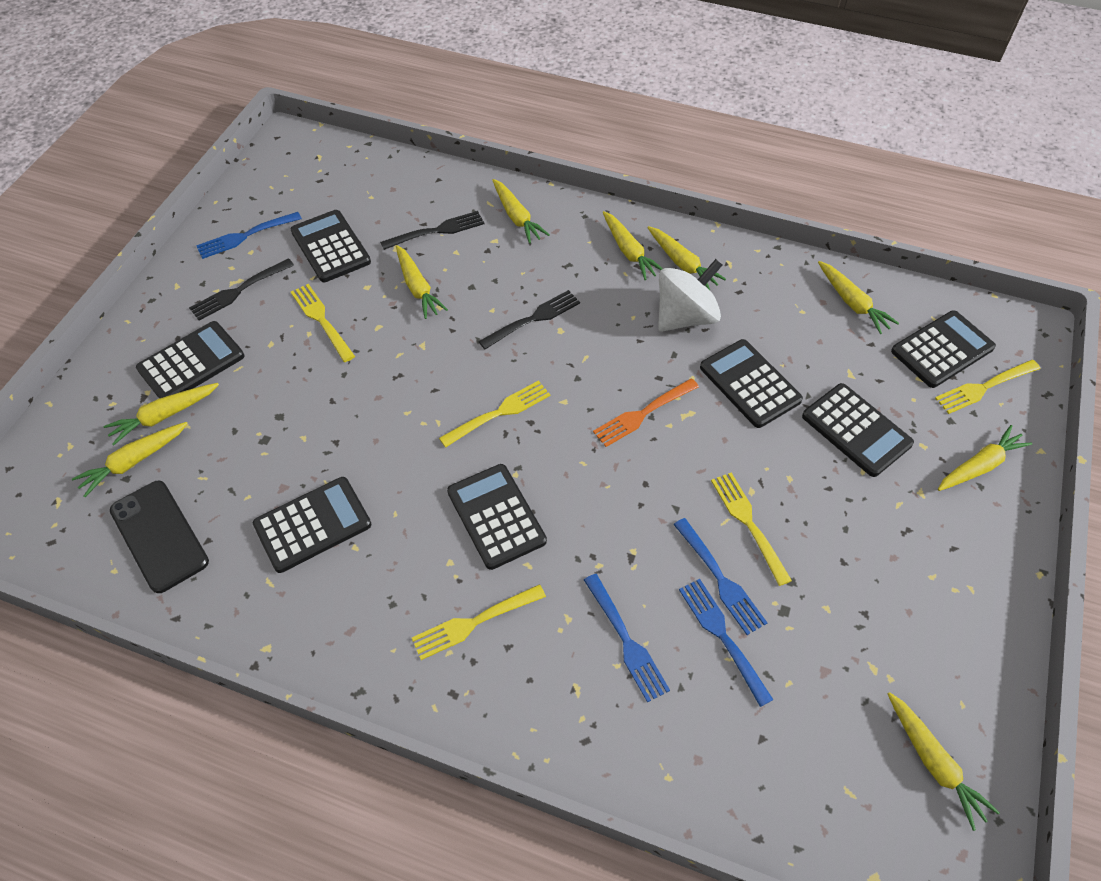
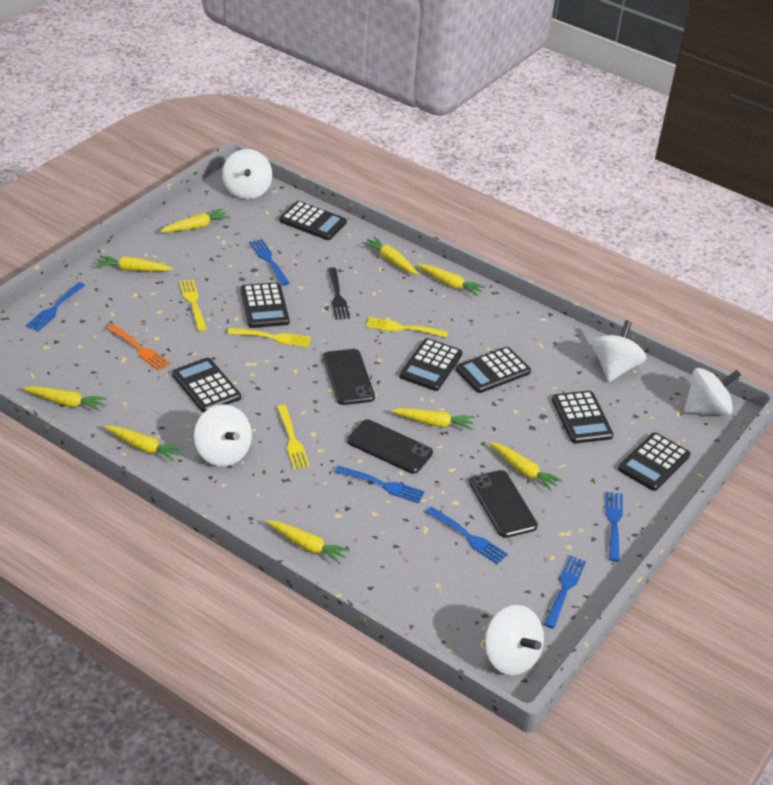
black fork: [189,258,294,321] [380,211,484,250] [478,290,580,349] = 3 -> [328,267,350,319] = 1
black phone: [110,481,209,593] = 1 -> [323,349,375,405] [347,419,433,474] [469,470,538,538] = 3
blue fork: [196,212,302,259] [584,574,670,703] [673,518,767,635] [679,579,774,707] = 4 -> [26,282,86,331] [249,239,290,286] [335,466,425,503] [426,507,508,564] [544,556,586,629] [606,492,623,562] = 6
white spinning top: [658,259,722,332] = 1 -> [194,405,252,466] [222,149,272,199] [485,605,544,675] [592,320,646,382] [684,368,741,416] = 5
yellow fork: [291,284,355,362] [412,584,546,660] [439,380,550,447] [711,472,792,586] [935,360,1040,414] = 5 -> [179,279,207,331] [227,328,311,347] [277,405,310,469] [366,317,448,338] = 4

